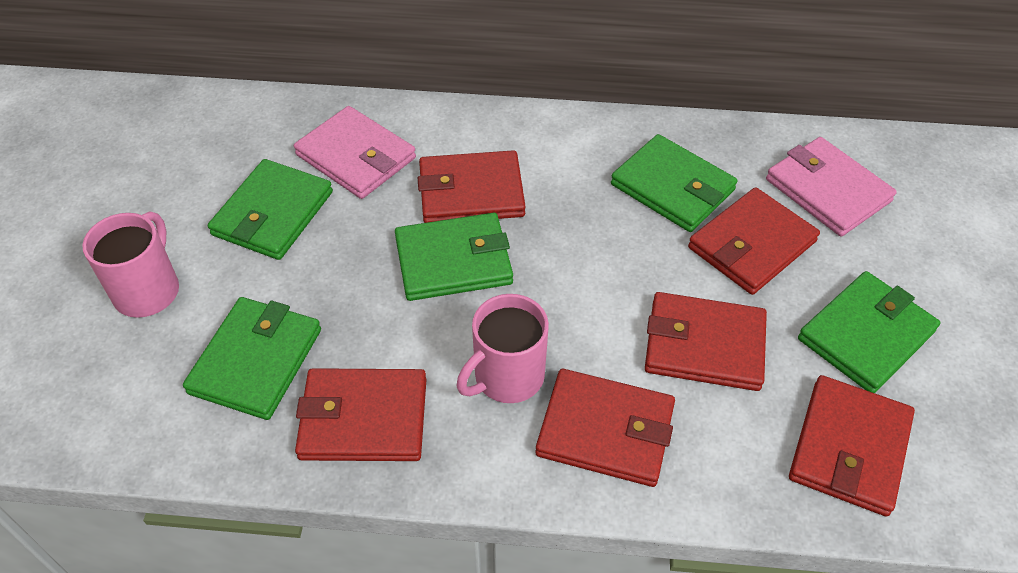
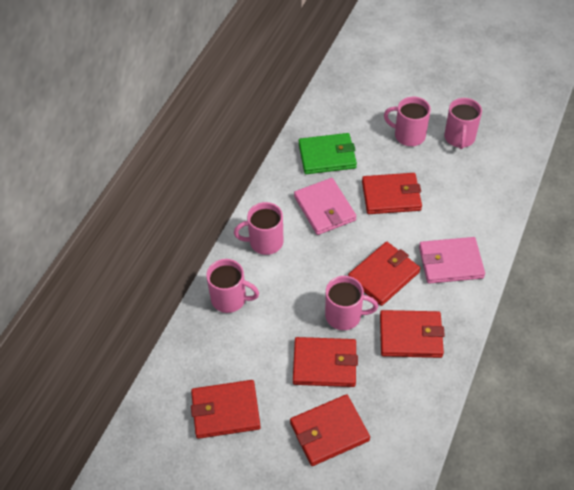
green wallet: [183,297,321,420] [208,159,333,260] [395,213,513,301] [611,134,738,232] [798,271,940,393] = 5 -> [299,133,357,174] = 1
pink mug: [82,211,179,318] [457,294,549,403] = 2 -> [206,259,259,313] [234,202,284,255] [325,276,378,330] [384,97,431,146] [444,98,482,149] = 5

